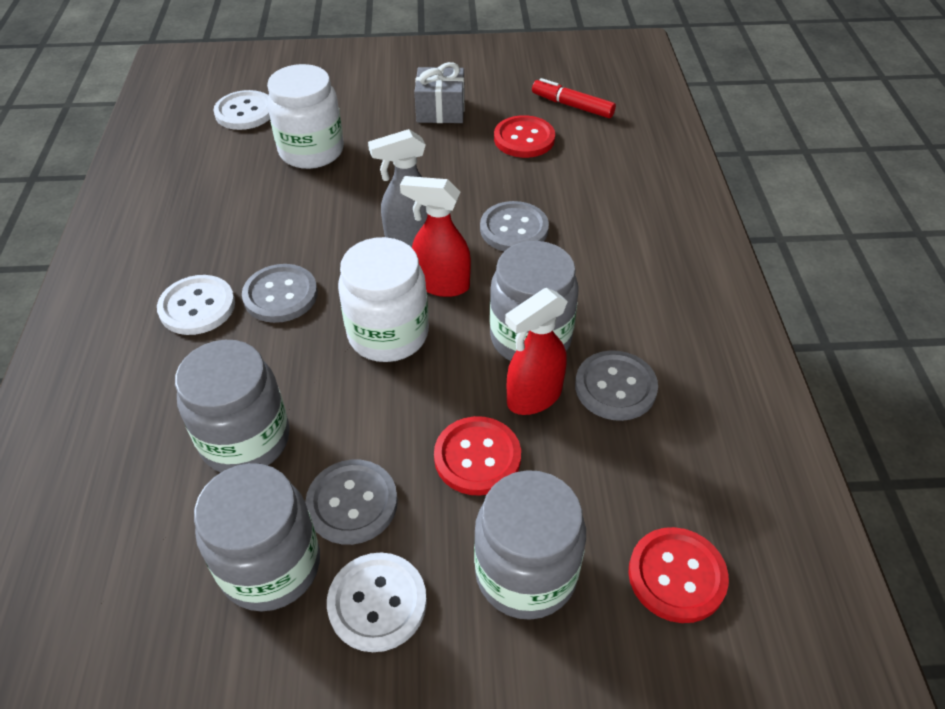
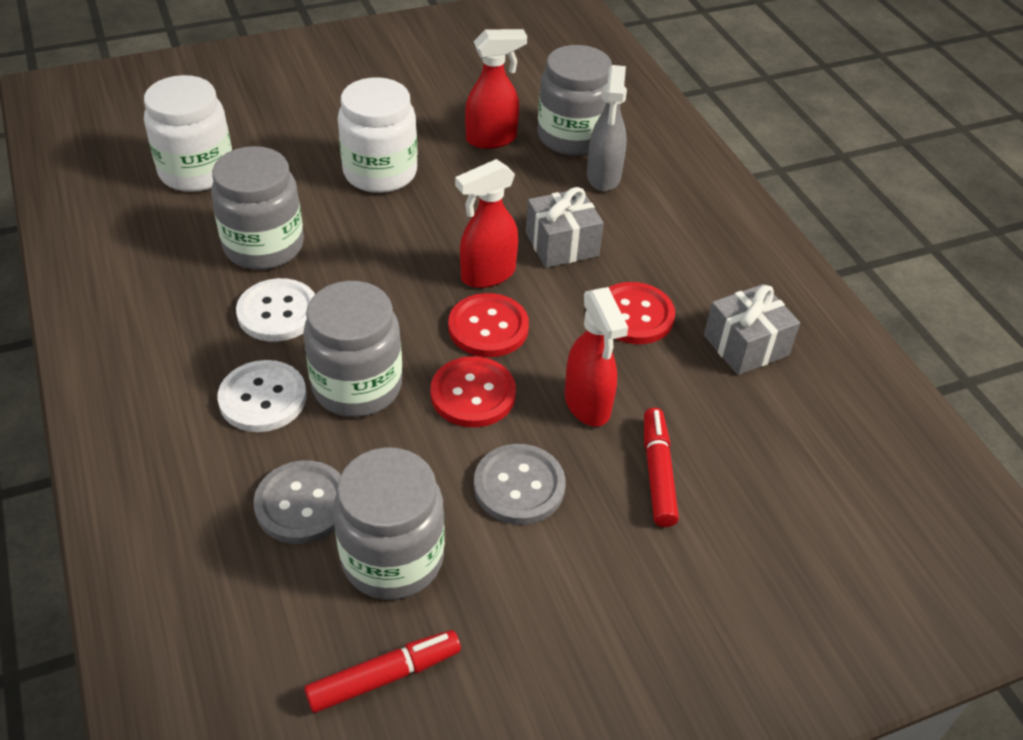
grey button: [242,264,318,323] [305,460,398,545] [480,201,549,251] [575,350,658,421] = 4 -> [253,460,341,544] [474,444,565,525] = 2
grey gift: [414,62,465,123] = 1 -> [526,187,604,268] [704,284,800,375] = 2
red marker: [532,78,616,118] = 1 -> [304,630,461,713] [644,408,679,527] = 2
red spray bottle: [400,176,471,297] [505,288,568,415] = 2 -> [455,159,518,288] [465,29,527,149] [565,287,628,427] = 3
white button: [157,275,235,335] [213,90,270,130] [327,553,427,652] = 3 -> [217,360,307,432] [236,278,315,342] = 2

